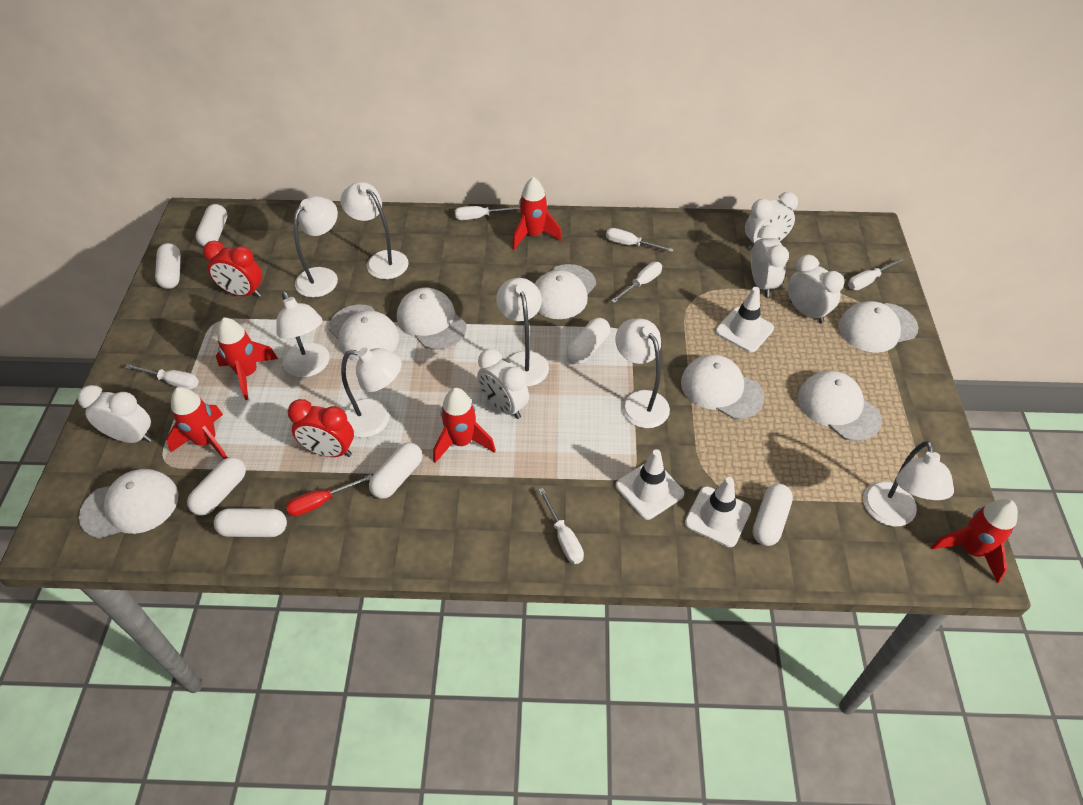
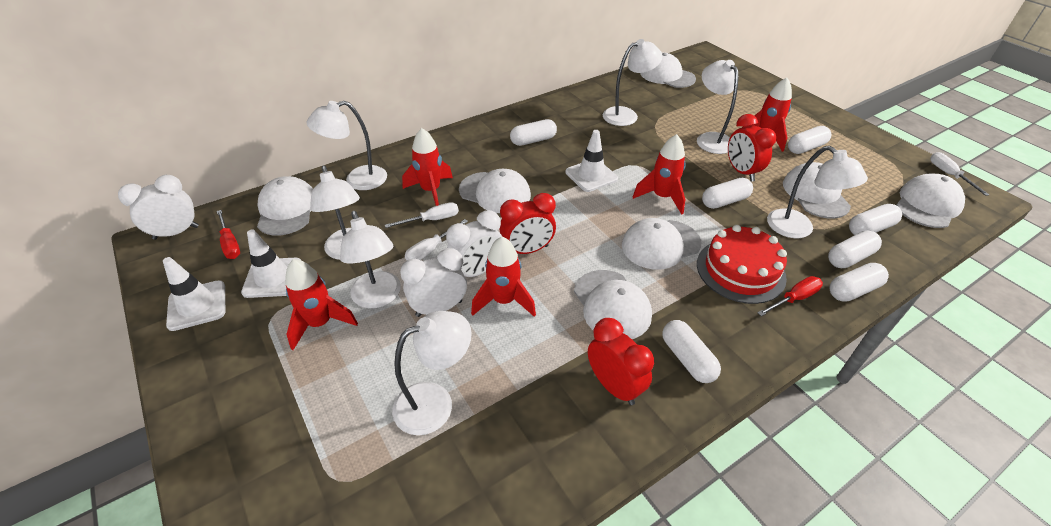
red cake: none = 0 -> [697,225,787,304] = 1
red clock: [203,241,262,297] [288,399,354,457] = 2 -> [499,193,556,254] [588,318,654,405] [728,114,776,182] = 3
red screwdriver: [286,474,372,516] = 1 -> [217,210,240,259] [757,276,823,316] = 2
white clock: [77,385,152,443] [477,349,529,419] [745,192,798,249] [751,225,789,297] [788,255,844,323] = 5 -> [118,175,199,240] [400,248,467,317] [446,210,502,277] = 3
white screwdriver: [125,364,199,389] [454,206,520,220] [538,488,584,564] [606,228,674,252] [611,262,662,303] [848,258,904,290] = 6 -> [385,202,459,228] [405,219,468,260] [930,152,989,196] = 3

